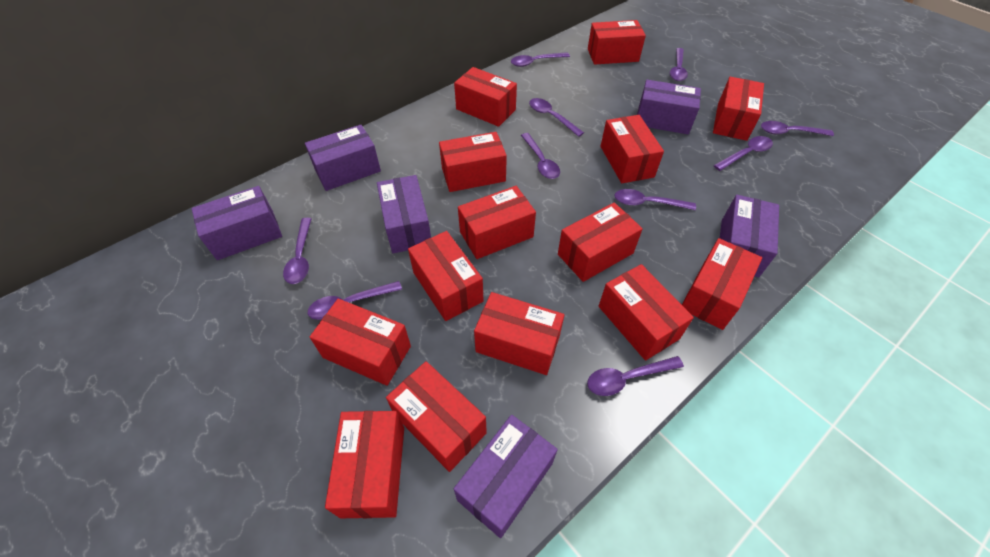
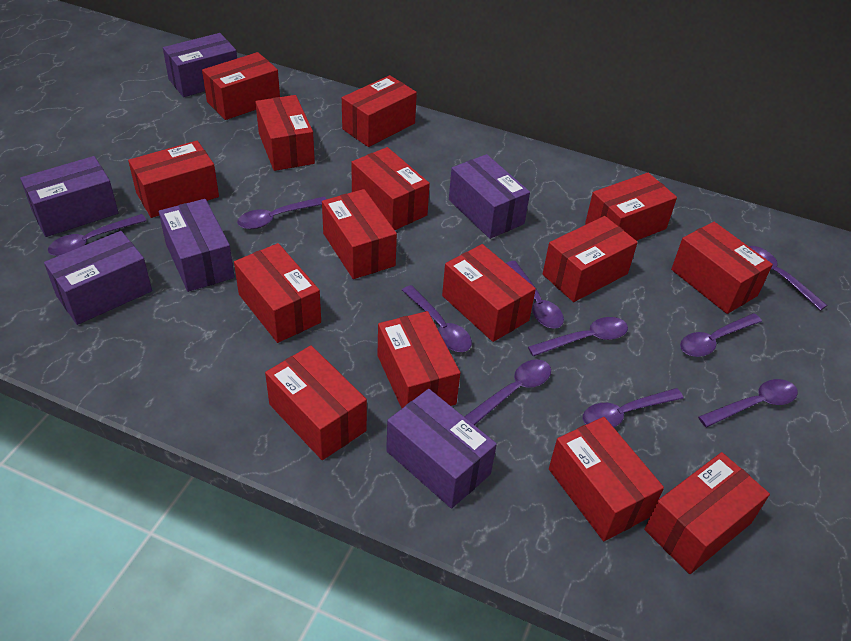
red box: [310,299,411,386] [325,411,404,518] [386,361,487,472] [408,231,484,321] [439,132,507,192] [454,67,517,127] [458,186,536,259] [474,292,564,375] [558,203,643,282] [588,20,646,65] [599,264,694,361] [601,115,664,183] [682,238,762,330] [713,77,764,141] = 14 -> [128,141,219,218] [202,52,280,120] [234,243,321,343] [255,95,315,171] [265,345,367,460] [322,189,397,279] [342,75,417,147] [351,147,430,230] [378,311,460,408] [442,244,536,342] [543,216,638,302] [549,417,664,541] [585,173,677,241] [644,452,770,574] [671,222,773,314] = 15

